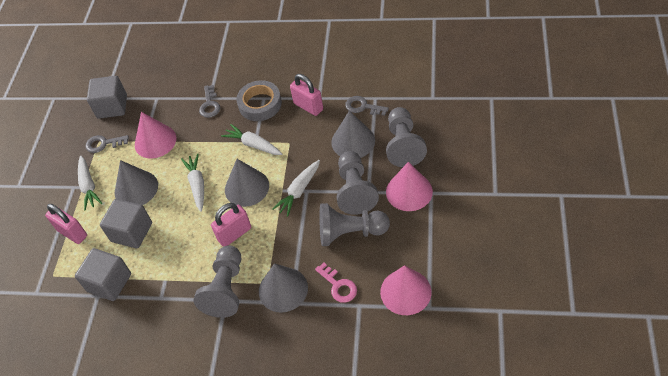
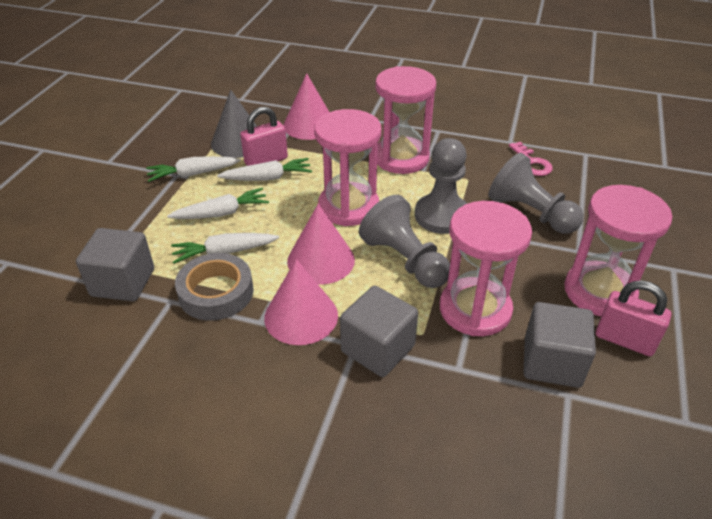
grey cone: [114,160,158,205] [225,159,269,207] [259,263,308,313] [331,111,375,158] = 4 -> [211,90,257,158] = 1
grey key: [85,135,129,153] [199,85,220,118] [345,96,389,116] = 3 -> none = 0
grey pawn: [194,245,241,318] [319,203,390,246] [336,151,379,215] [386,107,427,167] = 4 -> [359,195,450,288] [415,138,467,234] [488,153,584,234] = 3
pink hourglass: none = 0 -> [314,109,382,226] [375,66,436,174] [440,201,532,336] [564,185,672,316] = 4
pink padlock: [45,204,87,244] [211,203,251,247] [290,74,323,116] = 3 -> [240,107,288,166] [596,280,671,356] = 2

